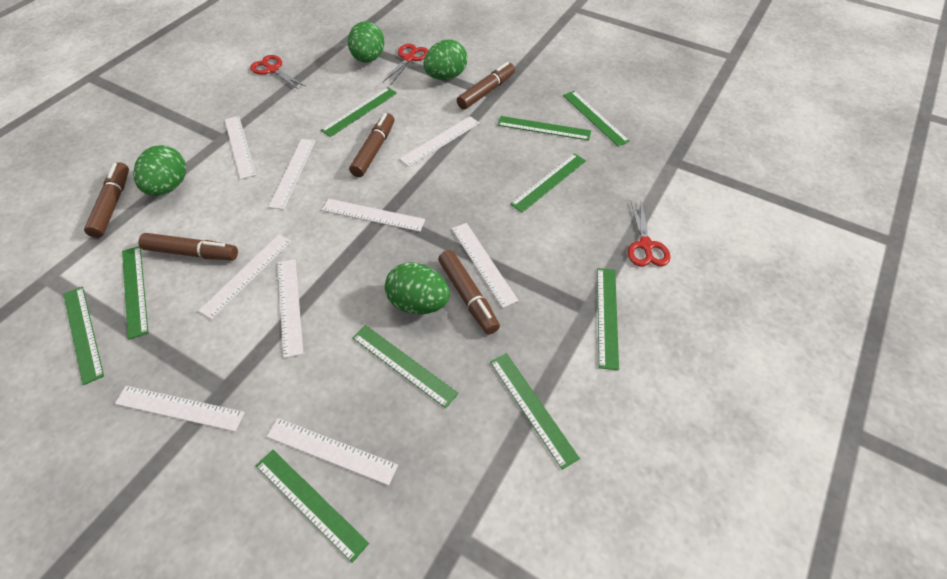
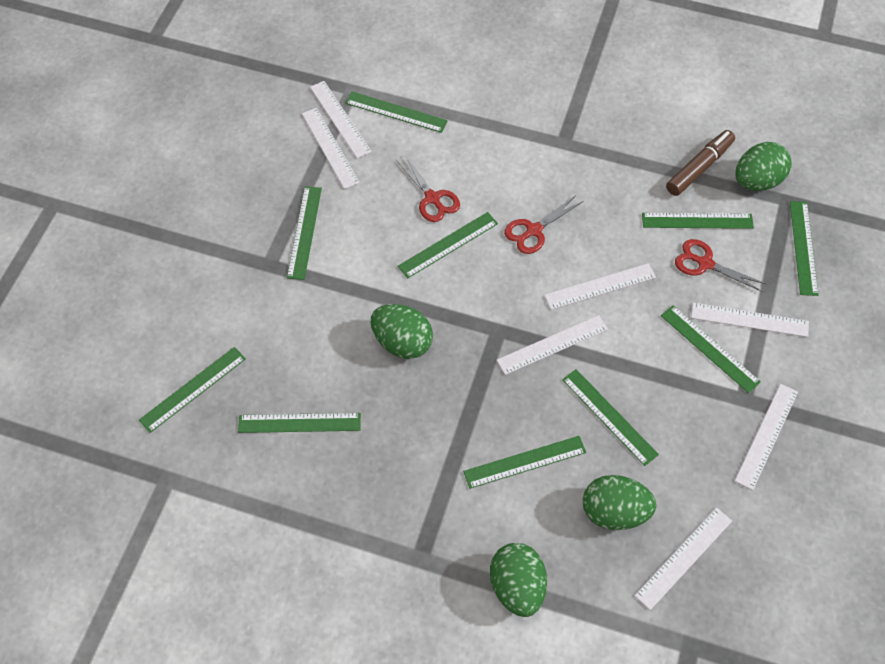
brown marker: [84,162,129,238] [138,233,238,260] [349,113,394,177] [438,250,500,334] [457,62,515,110] = 5 -> [666,130,735,196] = 1
white ruler: [115,386,245,432] [198,234,292,320] [225,116,256,180] [266,418,398,486] [268,139,316,210] [278,259,303,358] [322,199,425,232] [399,116,480,167] [452,223,519,308] = 9 -> [302,108,360,189] [310,81,372,158] [497,315,608,375] [544,263,656,310] [635,507,732,610] [691,302,809,337] [735,384,798,490] = 7

